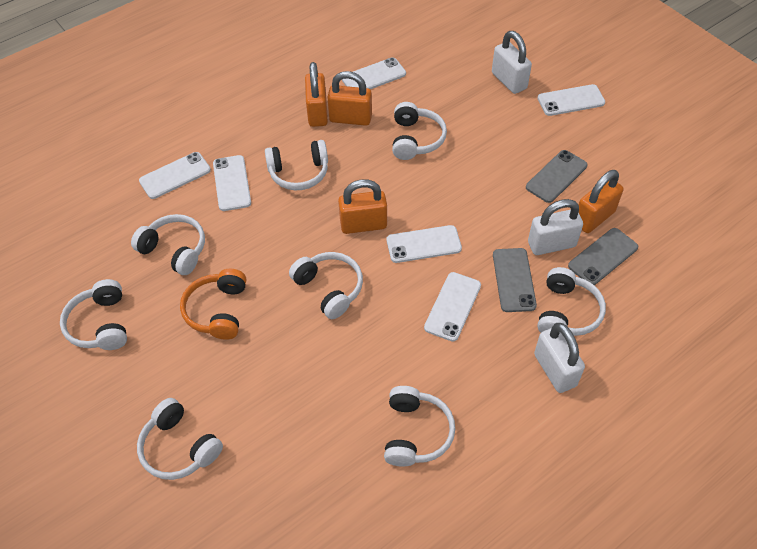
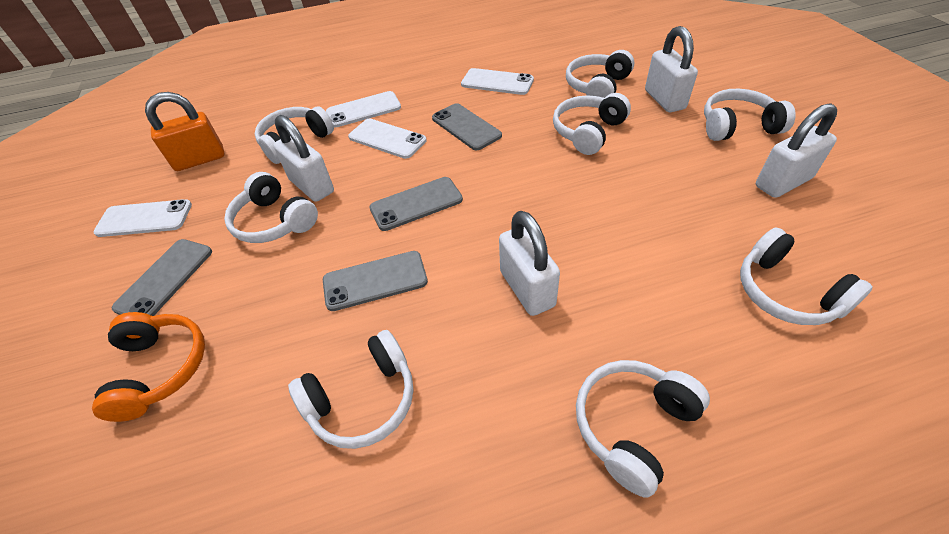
grey phone: [493,248,537,312] [526,150,588,203] [568,228,638,285] = 3 -> [112,239,212,316] [323,251,428,311] [369,177,463,231] [432,103,502,150] = 4
orange padlock: [305,62,328,127] [327,71,372,126] [338,179,387,234] [579,170,624,233] = 4 -> [145,92,225,171] = 1
white padlock: [492,31,532,94] [528,199,583,255] [534,323,585,393] = 3 -> [274,115,334,202] [499,211,560,316] [645,26,698,112] [756,103,837,198] = 4
white phone: [139,152,211,199] [213,155,251,211] [342,57,406,89] [387,225,462,263] [424,272,481,342] [538,84,605,116] = 6 -> [94,199,192,237] [326,91,401,128] [348,119,427,159] [461,68,534,95] = 4

